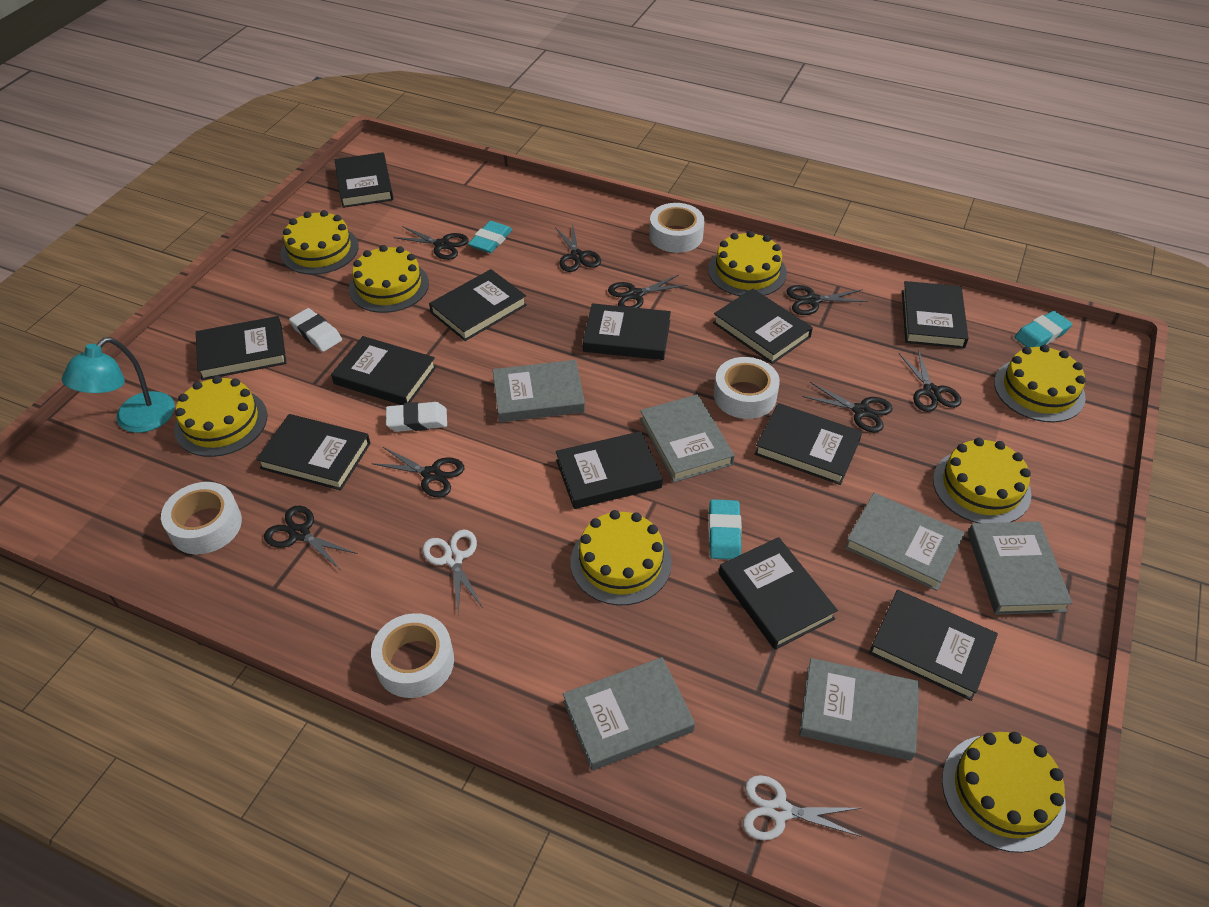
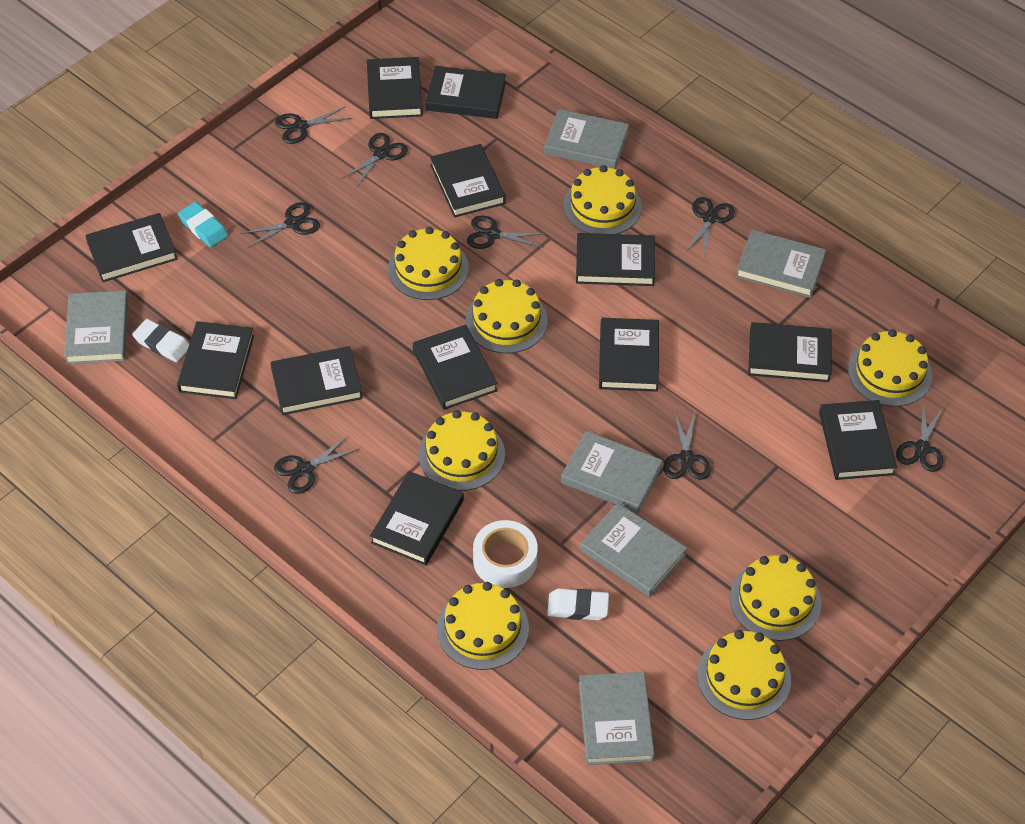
turquoise eraser: [468,221,512,253] [708,499,742,560] [1014,311,1072,347] = 3 -> [178,202,228,247] = 1
turquoise lamp: [62,337,175,433] = 1 -> none = 0
white scissors: [423,529,483,615] [743,775,862,840] = 2 -> none = 0
white tape: [161,482,242,554] [371,613,454,698] [649,203,704,253] [714,357,780,419] = 4 -> [473,520,538,588] = 1

